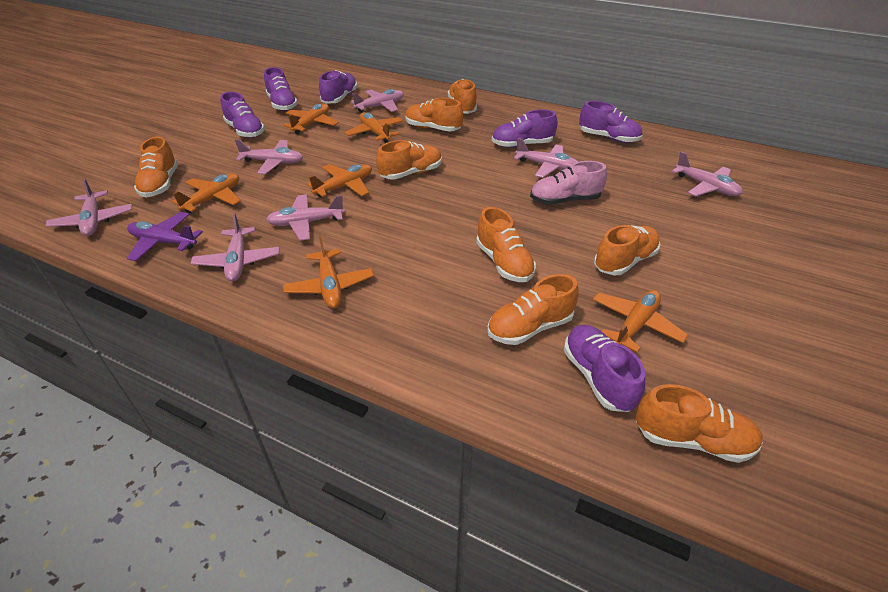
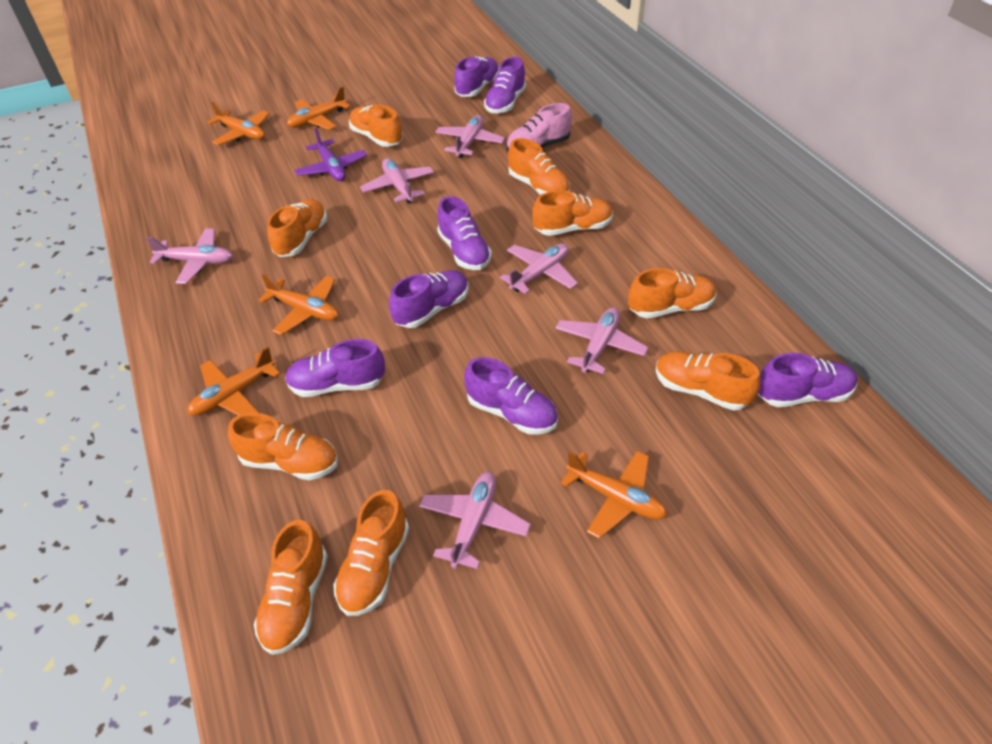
orange plane: [172,173,241,213] [283,104,339,134] [283,236,374,308] [307,164,372,198] [344,112,403,143] [593,290,688,353] = 6 -> [187,346,280,416] [208,102,270,146] [258,274,339,335] [287,86,350,130] [561,451,667,539] = 5
orange shoe: [134,137,178,198] [376,140,442,180] [405,98,463,132] [448,79,477,114] [476,207,536,282] [487,274,578,345] [594,225,660,275] [636,384,763,463] = 8 -> [228,413,338,480] [254,520,328,655] [267,199,327,257] [333,490,409,616] [349,105,403,147] [508,138,570,195] [532,190,613,236] [628,268,717,318] [656,351,760,411] = 9
pink plane: [46,179,132,236] [191,213,279,281] [235,139,303,174] [266,195,345,241] [351,89,404,112] [514,138,578,178] [672,152,743,196] = 7 -> [146,228,233,284] [360,158,434,204] [419,472,531,569] [435,115,505,158] [500,243,578,294] [555,307,648,374] = 6
purple shoe: [220,92,265,138] [264,67,298,111] [319,70,358,104] [492,109,557,148] [564,325,645,412] [579,101,643,143] = 6 -> [285,339,385,397] [389,270,469,328] [437,196,492,270] [454,56,499,97] [464,357,558,435] [484,57,526,114] [758,353,857,407] = 7

